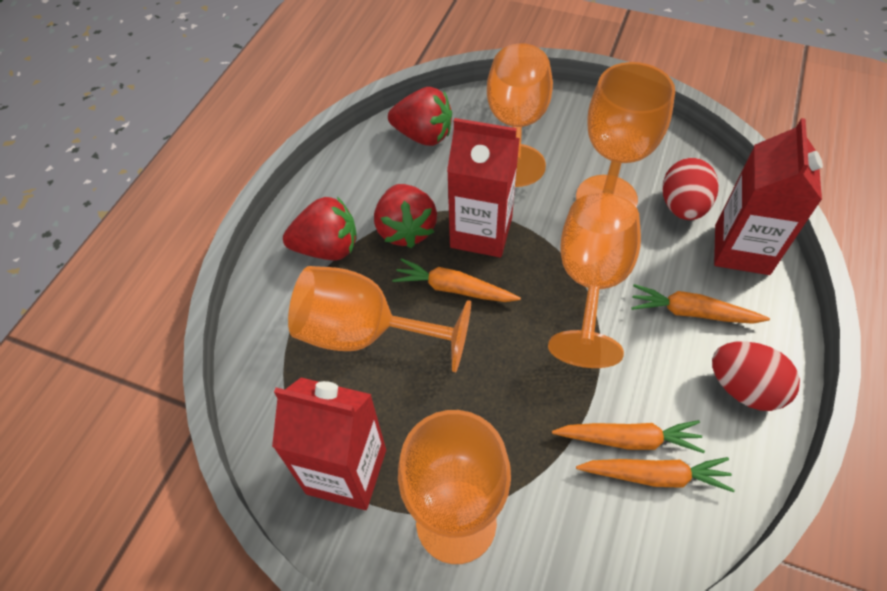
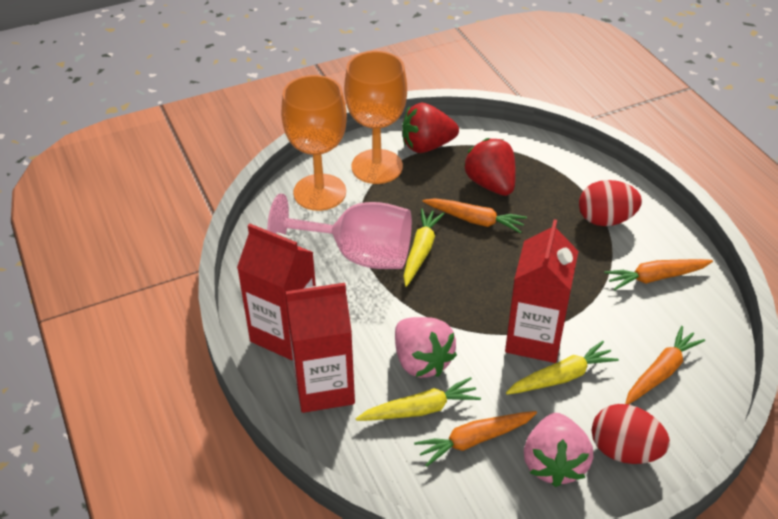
orange goblet: [288,266,471,372] [398,410,511,564] [487,43,553,187] [548,193,641,368] [576,62,675,208] = 5 -> [281,75,347,211] [344,51,407,184] = 2
pink goblet: none = 0 -> [267,194,412,269] = 1
pink strawberry: none = 0 -> [395,317,457,378] [524,413,593,487] = 2
red strawberry: [283,197,357,260] [374,184,437,248] [388,87,452,146] = 3 -> [402,103,459,153] [464,138,516,196] = 2
yellow carrot: none = 0 -> [356,377,481,421] [404,209,445,287] [506,341,619,395] = 3

